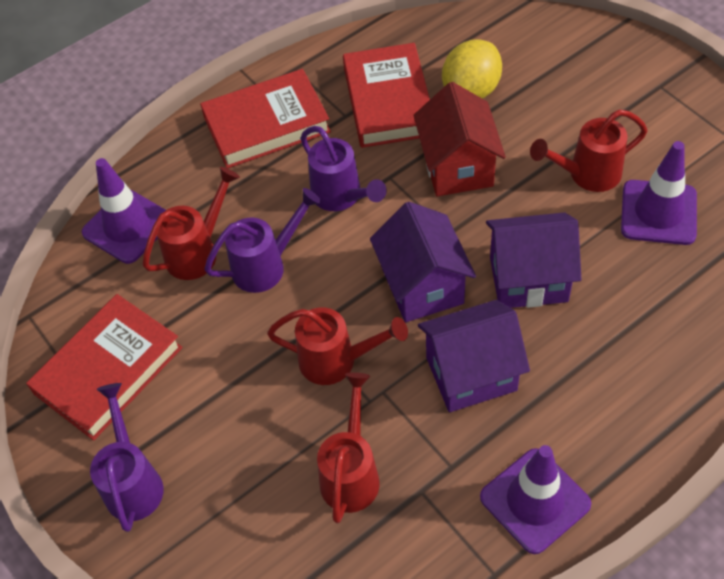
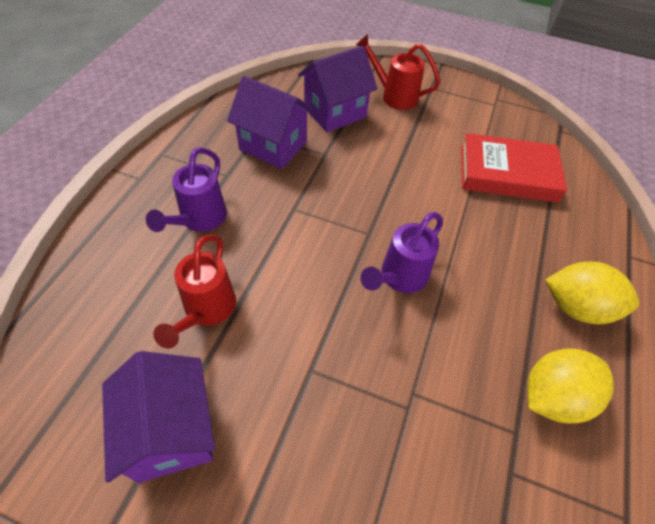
purple traffic cone: [82,158,166,264] [480,445,591,554] [621,141,697,245] = 3 -> none = 0
purple watering can: [90,383,164,532] [204,188,321,293] [300,126,387,211] = 3 -> [146,147,227,232] [360,212,443,293] = 2
red book: [26,294,182,441] [200,69,331,169] [343,43,430,148] = 3 -> [461,133,567,203] = 1
red house: [413,82,506,196] = 1 -> none = 0
red watering can: [143,167,240,280] [267,307,408,385] [317,372,380,523] [530,109,648,192] = 4 -> [153,235,236,349] [356,34,440,110] = 2
yellow lemon: [442,40,502,99] = 1 -> [527,348,614,423] [545,261,639,324] = 2

